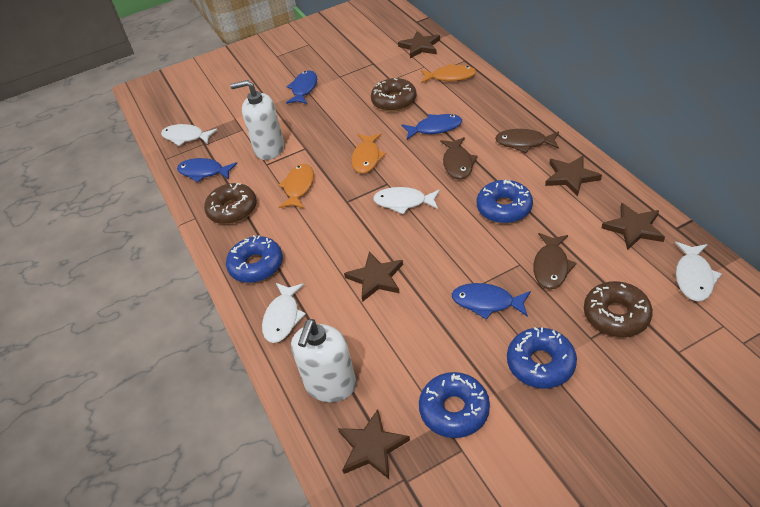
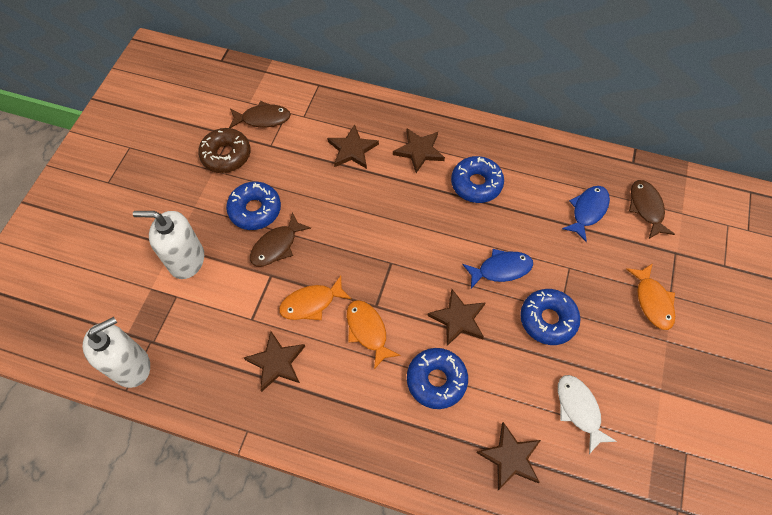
blue fish: [177,158,237,183] [286,70,317,104] [402,114,462,140] [452,283,531,320] = 4 -> [462,249,533,289] [562,186,610,242] = 2
brown donut: [204,183,257,224] [371,78,417,112] [584,281,653,337] = 3 -> [198,128,251,173] = 1
white fish: [161,124,217,146] [262,283,306,343] [373,187,440,214] [675,242,722,301] = 4 -> [558,375,617,454] = 1

